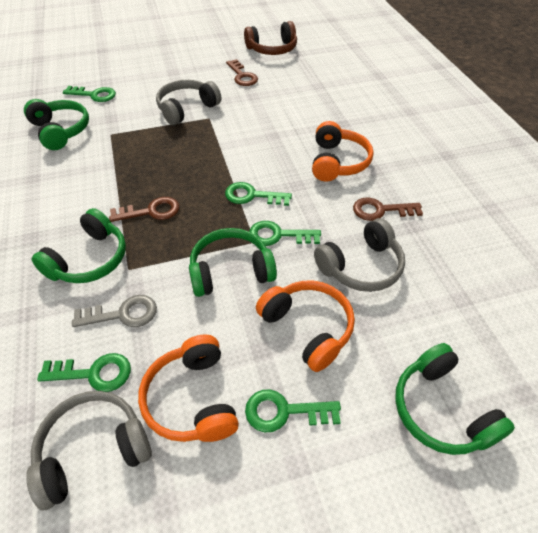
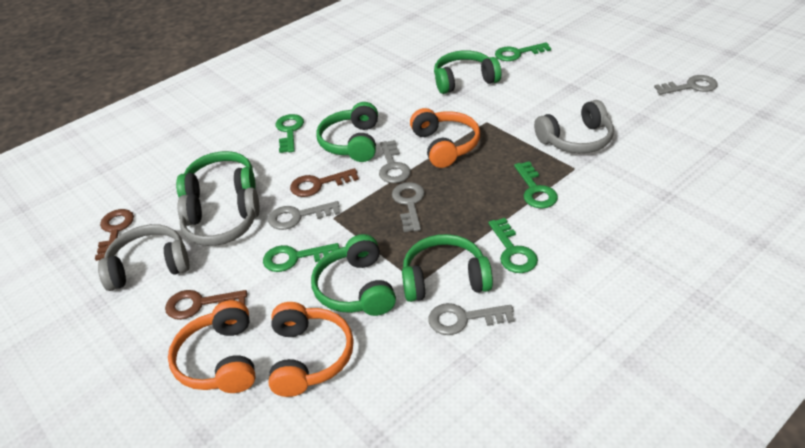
brown headphones: [244,21,297,55] = 1 -> none = 0
green headphones: [24,99,89,150] [31,208,126,283] [189,228,277,297] [395,343,515,455] = 4 -> [176,151,256,198] [311,234,396,316] [316,102,378,162] [402,234,493,302] [434,50,501,94] = 5
grey key: [72,295,157,327] = 1 -> [268,201,340,230] [379,140,411,183] [392,182,425,232] [428,303,515,335] [654,75,718,95] = 5

